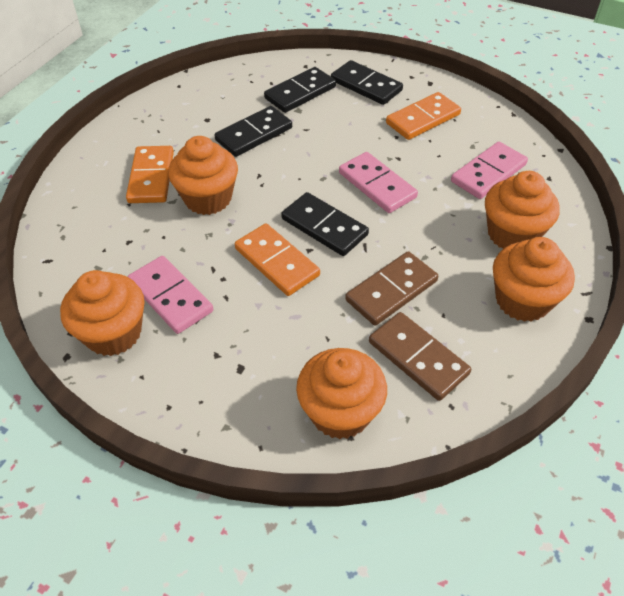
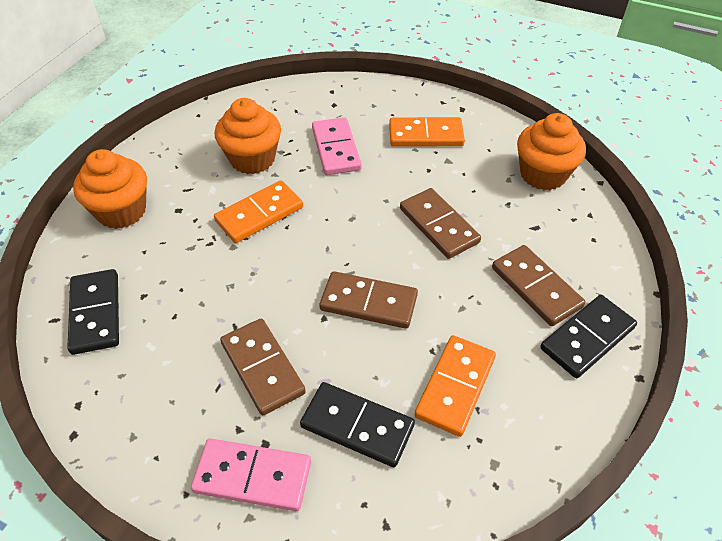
black domino: [214,106,292,157] [264,67,336,113] [281,192,369,256] [331,60,403,105] = 4 -> [67,269,119,355] [300,382,415,467] [540,295,637,378] = 3
brown domino: [345,251,438,326] [369,312,471,401] = 2 -> [220,319,306,415] [319,271,418,329] [400,188,481,259] [492,245,585,326] = 4
orange cupcake: [60,270,145,356] [168,136,238,215] [296,348,387,439] [485,171,560,249] [493,237,575,322] = 5 -> [73,149,147,229] [215,98,281,174] [517,113,586,190] = 3
pink domino: [127,256,213,334] [339,152,418,213] [451,142,528,199] = 3 -> [191,438,311,511] [312,117,362,175] = 2

